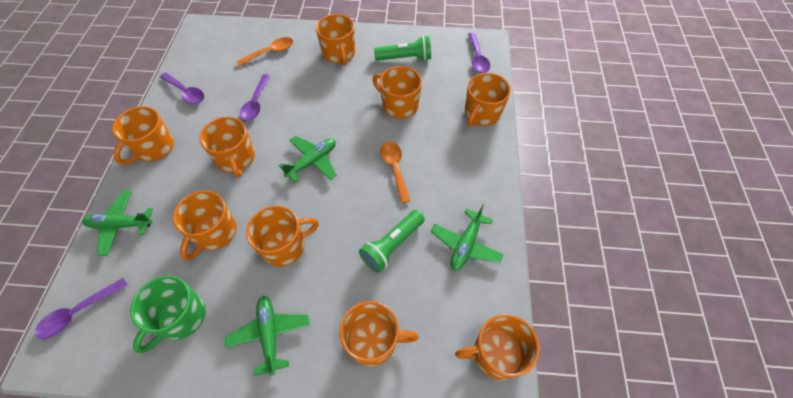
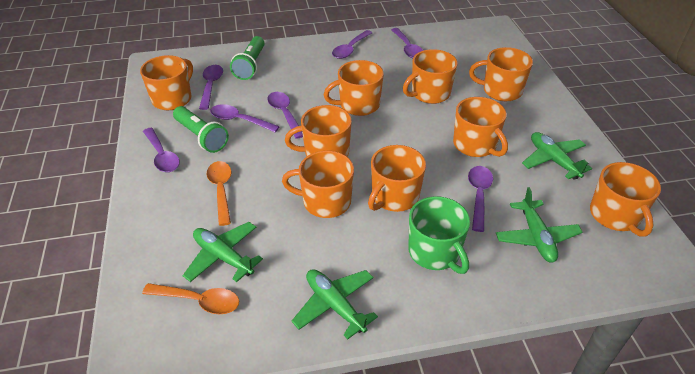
purple spoon: [35,278,127,339] [160,73,204,104] [240,74,270,121] [468,33,490,73] = 4 -> [143,128,180,172] [199,65,223,110] [210,104,280,132] [267,92,303,139] [332,30,372,59] [391,28,423,58] [468,166,493,232] = 7

